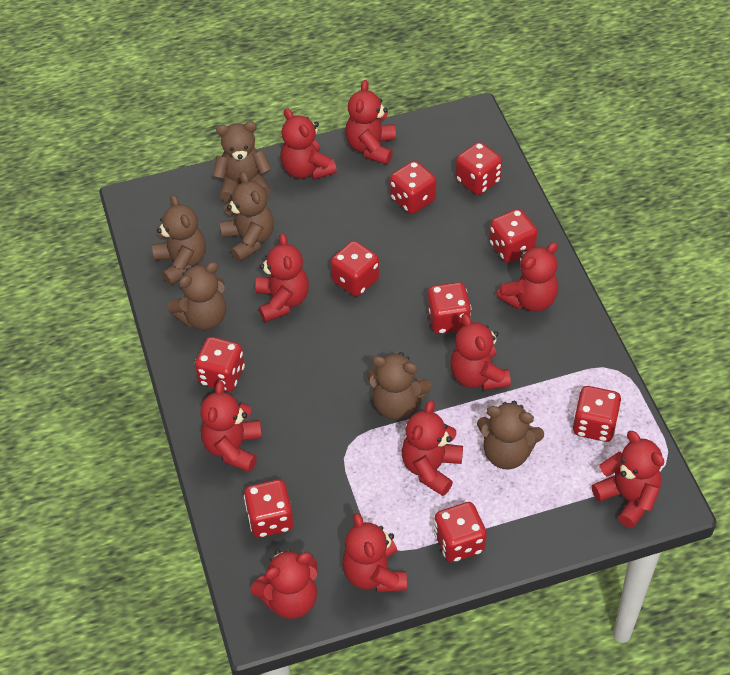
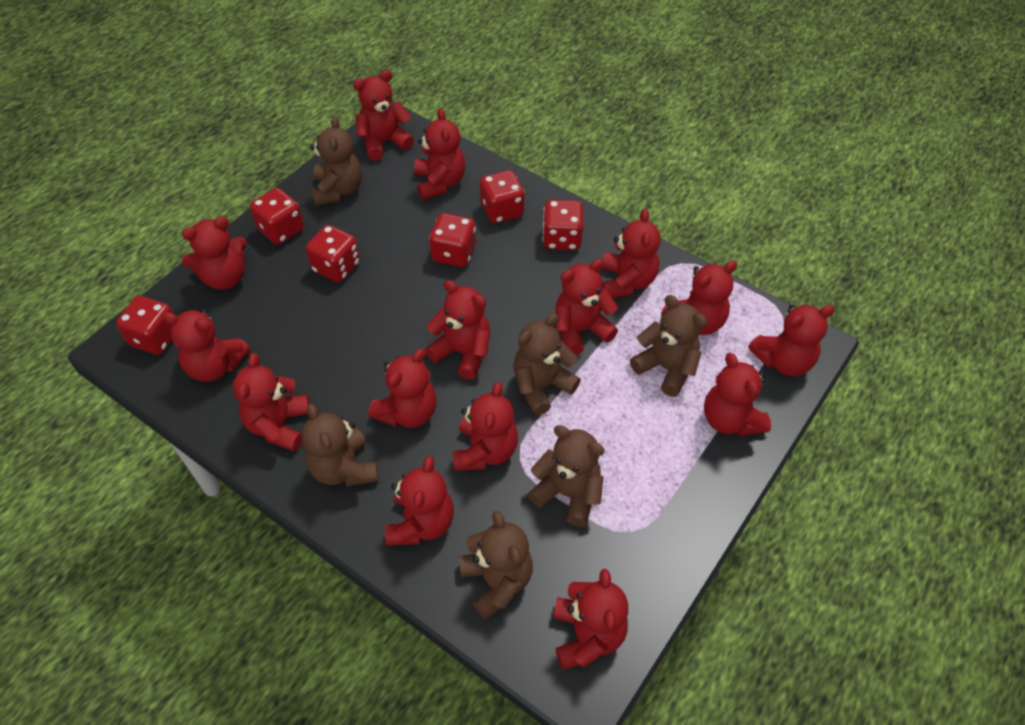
red dice: [195,337,245,392] [244,480,294,538] [331,241,379,297] [390,161,436,214] [427,282,471,334] [434,502,487,562] [456,142,502,195] [489,209,537,263] [573,386,622,442] = 9 -> [116,296,174,355] [250,188,304,245] [306,225,360,282] [429,213,476,267] [480,170,525,223] [542,200,583,250] = 6
red teddy bear: [200,381,262,472] [251,549,317,619] [255,233,309,322] [280,108,337,180] [342,513,407,592] [345,80,396,165] [402,400,463,496] [450,314,511,391] [496,242,558,312] [592,431,664,528] = 10 -> [162,309,250,382] [182,216,247,290] [233,353,310,452] [353,70,414,161] [368,349,437,428] [385,456,454,546] [414,108,465,200] [425,280,490,379] [453,382,518,471] [553,569,628,670] [556,259,618,355] [602,208,661,298] [661,261,737,335] [704,353,771,436] [748,304,835,376] = 15

